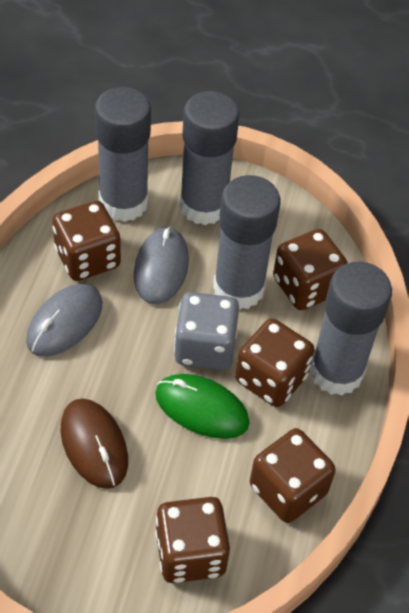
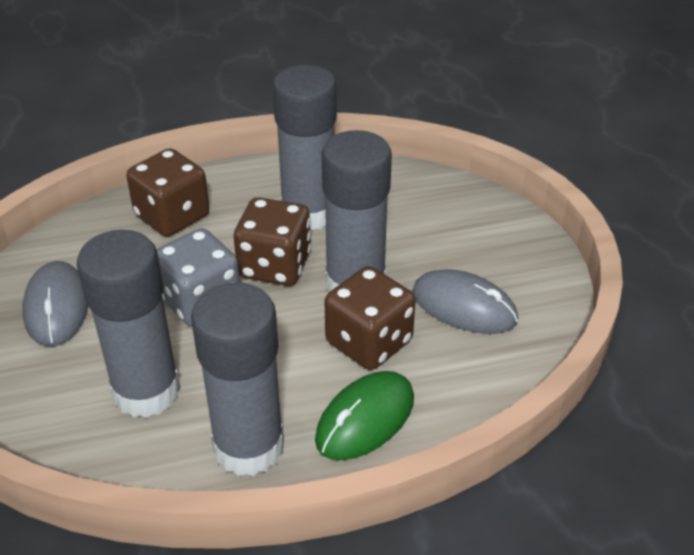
brown dice: [52,201,121,281] [155,497,230,583] [235,318,315,407] [250,428,336,523] [273,229,348,310] = 5 -> [126,148,209,237] [234,197,311,286] [324,266,415,370] = 3
brown mouse: [60,398,128,489] = 1 -> none = 0

